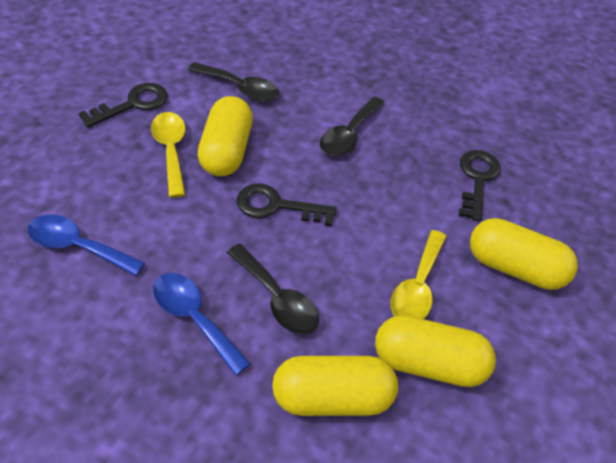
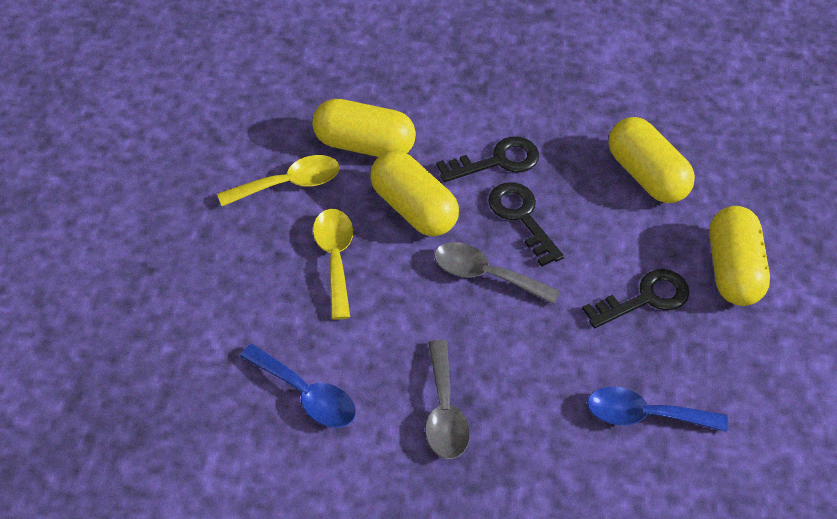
black spoon: [188,62,279,102] [227,244,319,334] [320,97,385,156] = 3 -> none = 0
grey spoon: none = 0 -> [425,340,470,459] [434,242,560,304] = 2

